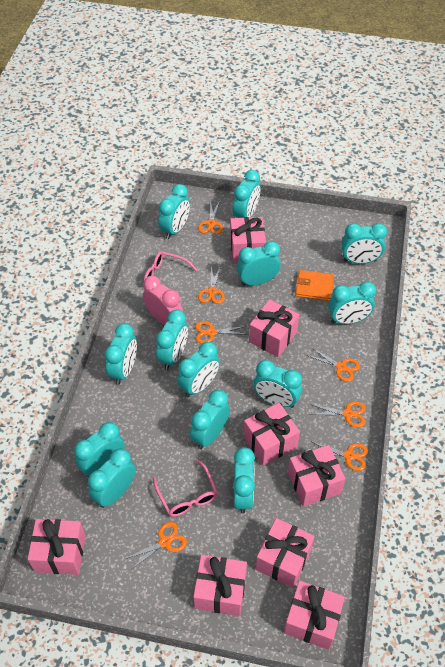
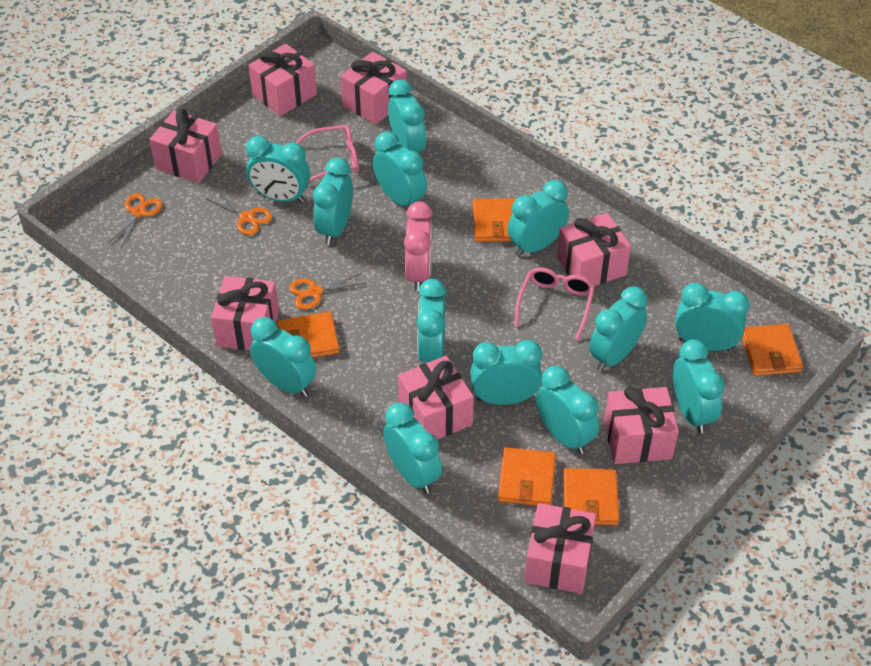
orange scissors: [125,522,187,570] [195,321,246,344] [198,200,223,234] [198,266,225,304] [306,347,360,382] [310,401,366,427] [311,441,368,471] = 7 -> [107,193,162,248] [207,190,273,235] [289,272,366,309] = 3
orange wallet: [295,270,334,301] = 1 -> [277,312,340,358] [473,198,517,242] [498,447,556,506] [563,468,619,525] [742,324,803,376] = 5

